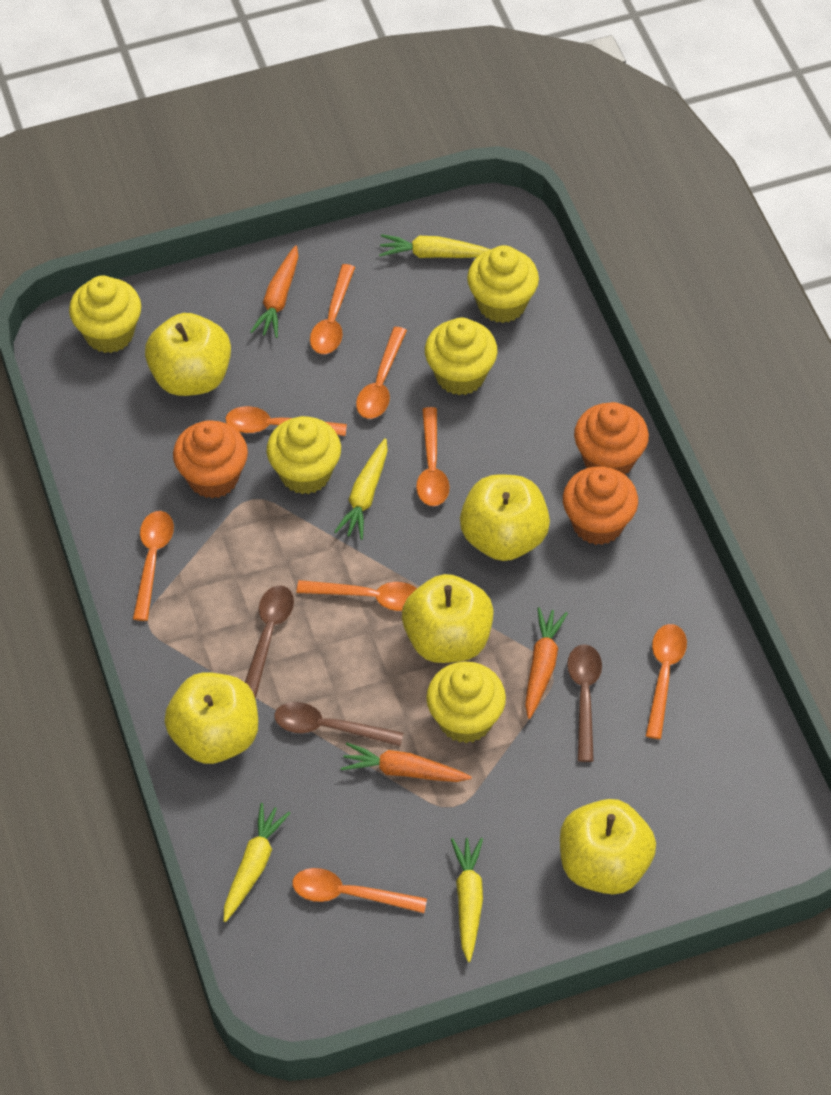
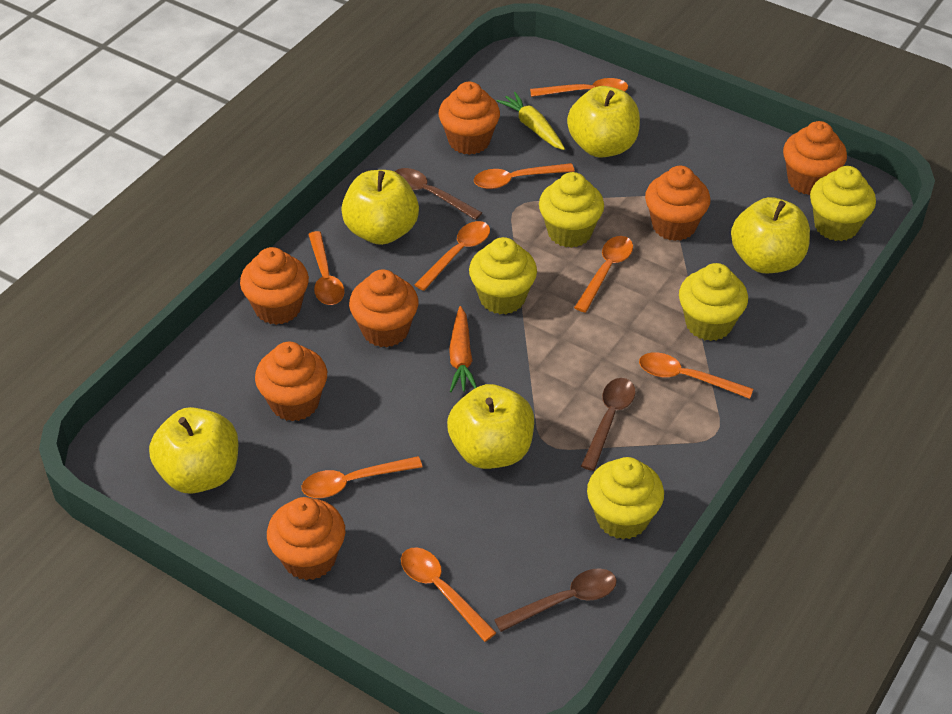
orange carrot: [250,245,298,338] [341,743,472,782] [525,607,568,719] = 3 -> [449,306,477,392] = 1
orange cupcake: [173,420,248,499] [563,466,638,545] [574,402,649,474] = 3 -> [240,247,309,325] [255,342,327,421] [267,497,345,580] [349,270,418,348] [439,82,500,155] [645,166,711,241] [783,121,847,195] = 7
yellow carrot: [224,803,290,922] [334,438,388,540] [379,234,491,258] [451,838,483,962] = 4 -> [497,92,565,150] = 1

